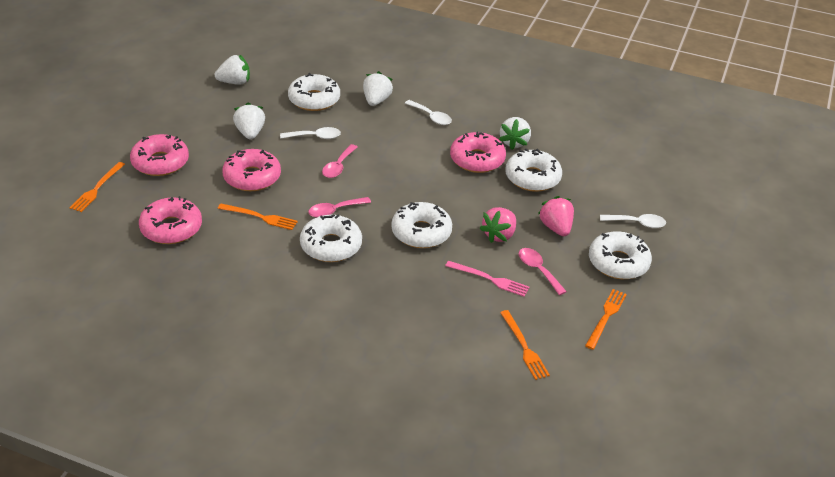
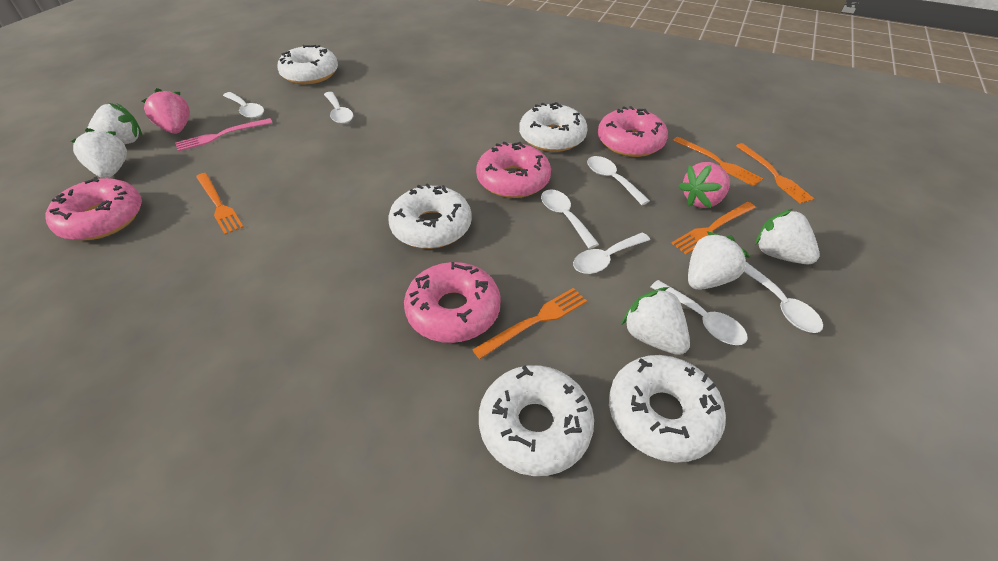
orange fork: [70,162,125,212] [218,204,298,230] [500,310,550,380] [585,289,627,350] = 4 -> [196,173,244,235] [472,288,587,359] [671,202,755,254] [673,137,763,187] [736,143,815,204] = 5
pink spoon: [308,197,371,218] [322,144,357,178] [519,248,567,295] = 3 -> none = 0
white spoon: [280,127,341,139] [405,100,452,125] [600,214,666,228] = 3 -> [223,92,264,118] [324,92,353,124] [541,189,599,249] [573,232,650,274] [587,156,650,205] [651,280,748,345] [744,262,823,333] = 7
white strawberry: [214,55,250,85] [233,103,265,139] [363,71,393,106] [499,117,531,150] = 4 -> [71,128,127,178] [87,103,142,144] [621,287,690,355] [688,231,750,290] [755,209,820,264] = 5

